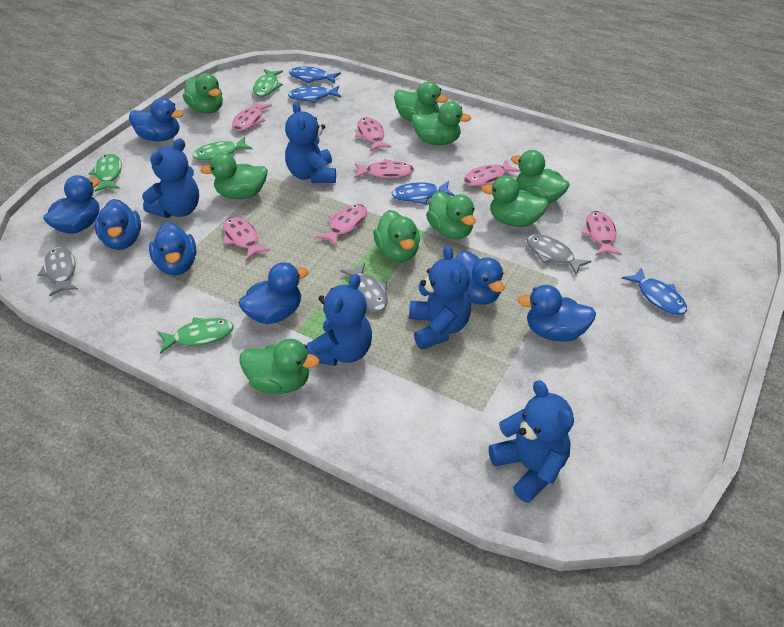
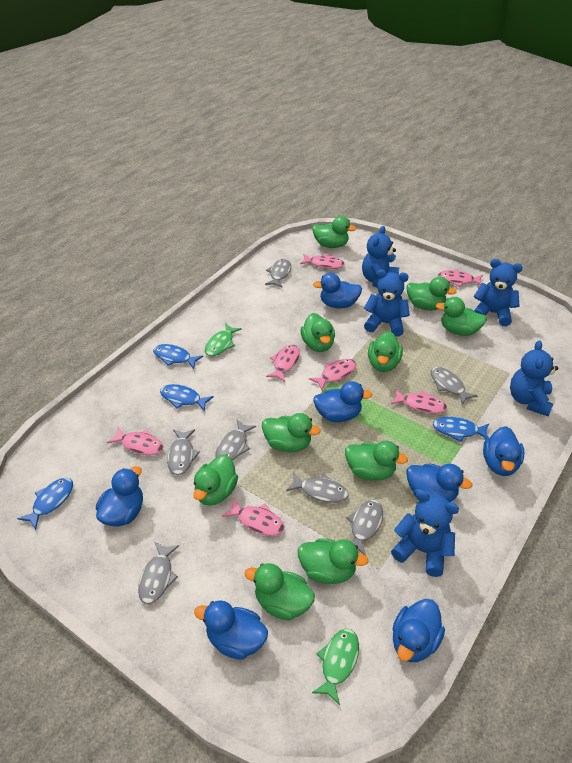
green duck: [183,73,223,114] [200,153,268,199] [239,339,319,394] [373,210,420,262] [394,82,448,122] [412,101,471,145] [426,191,476,239] [481,176,549,227] [511,150,570,203] = 9 -> [193,455,238,506] [245,563,315,621] [262,413,320,452] [298,539,369,584] [301,313,335,352] [312,216,356,248] [345,440,408,481] [368,331,403,372] [407,277,456,310] [436,297,487,336] = 10
green fish: [89,153,122,192] [157,317,234,354] [193,137,252,160] [253,69,283,97] = 4 -> [205,323,242,356] [312,628,359,705] = 2
grey fish: [38,247,78,296] [340,263,388,312] [527,234,591,275] = 3 -> [138,542,179,604] [167,429,200,475] [216,420,256,461] [265,259,291,287] [286,472,348,503] [346,500,383,555] [431,367,477,405] = 7

